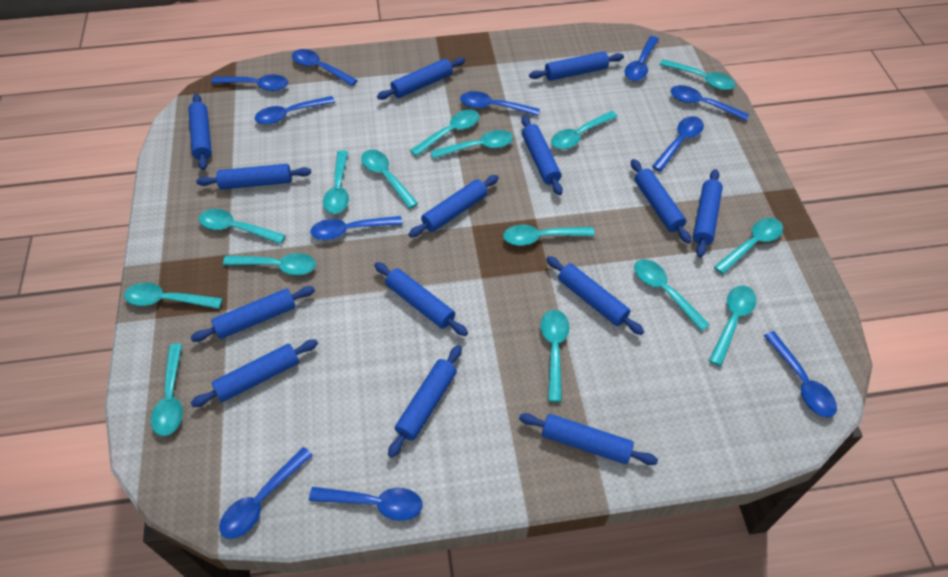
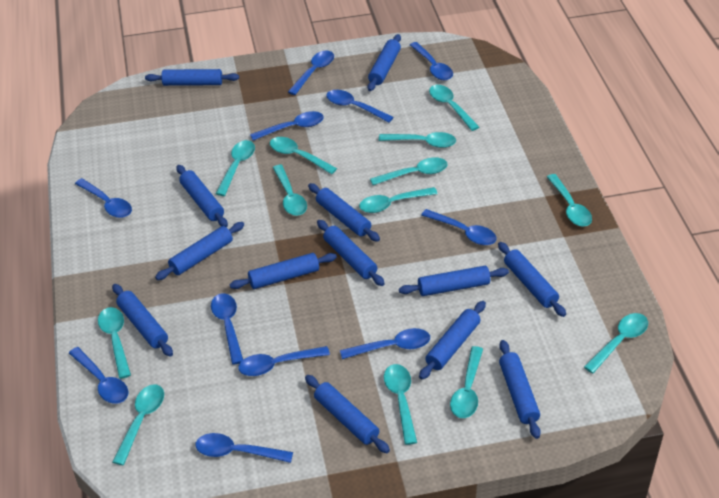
blue rolling pin: [188,94,212,170] [190,286,315,342] [191,339,318,407] [196,164,311,190] [374,262,468,336] [377,57,465,100] [388,345,462,458] [408,175,499,238] [519,413,658,465] [521,116,563,195] [529,51,624,81] [546,256,644,335] [631,159,691,244] [693,169,723,258] = 14 -> [112,284,173,357] [145,69,239,86] [155,222,244,280] [176,165,228,227] [230,253,337,289] [305,375,390,453] [308,183,380,242] [317,220,385,286] [368,34,401,91] [399,266,509,296] [419,301,486,379] [498,242,566,317] [499,340,541,439] = 13
turquoise spoon: [124,283,223,309] [151,344,183,436] [199,209,286,244] [223,253,316,275] [323,150,349,214] [361,150,418,209] [410,110,479,156] [431,130,513,159] [503,225,595,246] [541,310,569,402] [551,111,618,149] [634,259,710,331] [659,59,736,90] [709,286,757,366] [714,218,783,274] = 15 -> [98,307,131,379] [113,384,164,465] [216,140,255,196] [270,137,337,174] [273,165,307,216] [359,187,438,213] [370,157,448,185] [379,132,456,148] [384,364,417,445] [429,85,479,131] [450,346,483,418] [547,174,592,227] [584,313,648,373] = 13

